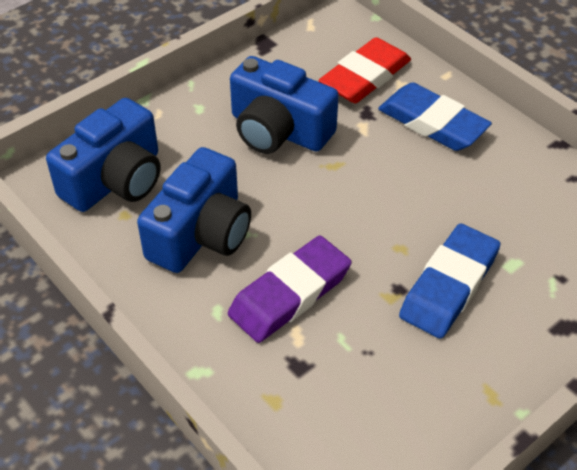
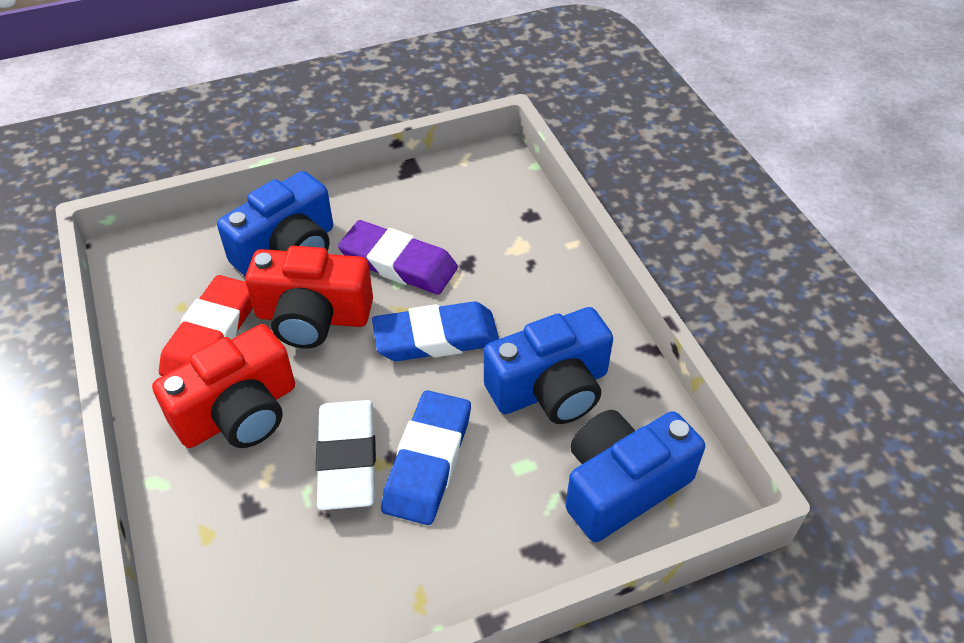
red camera: none = 0 -> [152,324,295,448] [245,246,373,348] = 2
white eraser: none = 0 -> [316,400,376,510] = 1

